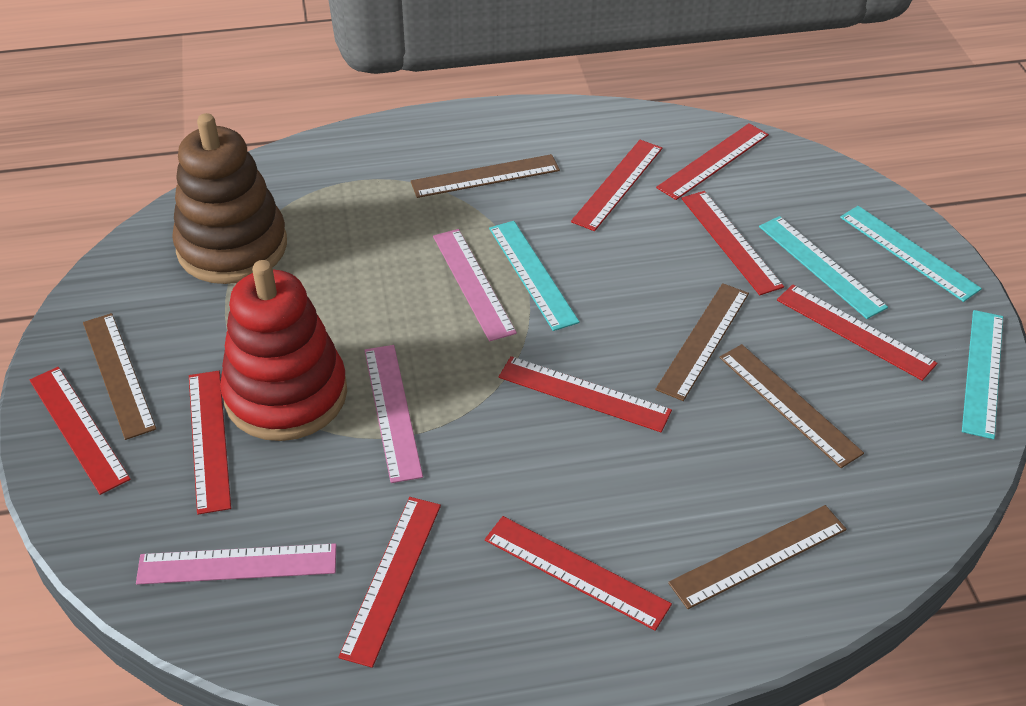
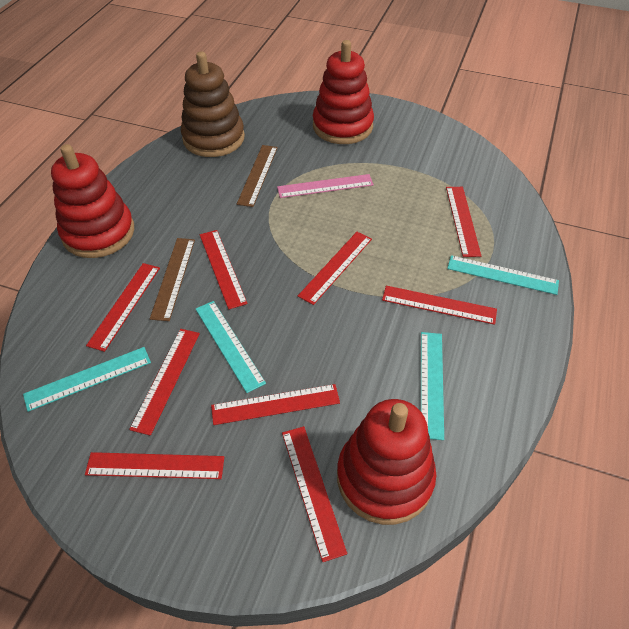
brown ruler: [83,313,156,440] [411,154,560,198] [655,283,749,401] [668,505,846,609] [719,344,864,468] = 5 -> [150,238,195,321] [237,145,278,207] = 2
pink ruler: [136,543,336,585] [365,345,423,483] [433,229,517,342] = 3 -> [277,174,374,198] = 1
red stacking toy: [220,260,347,441] = 1 -> [51,144,134,258] [313,40,374,144] [337,399,436,525] = 3

